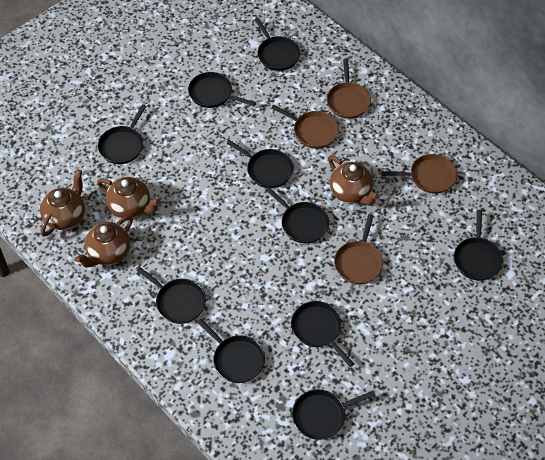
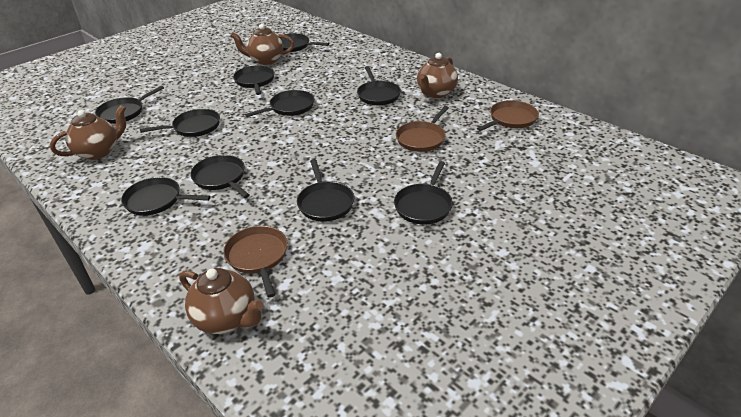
brown pan: [271,105,339,149] [327,59,371,119] [334,214,383,284] [381,154,457,193] = 4 -> [223,226,288,298] [396,106,449,152] [477,100,539,131] = 3

